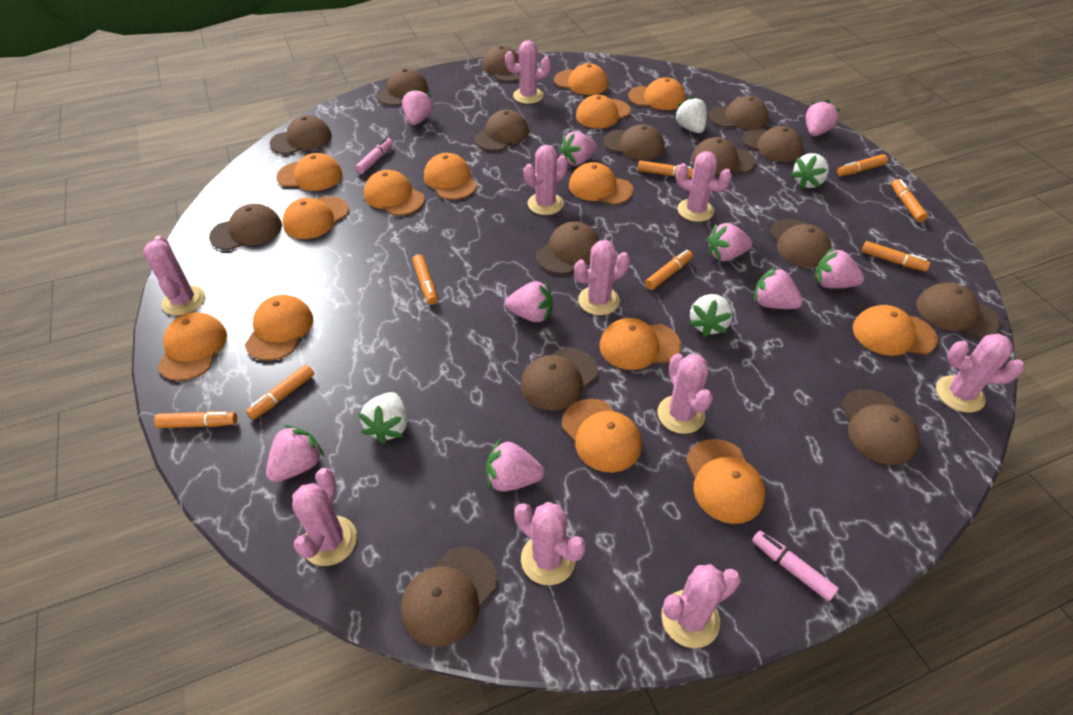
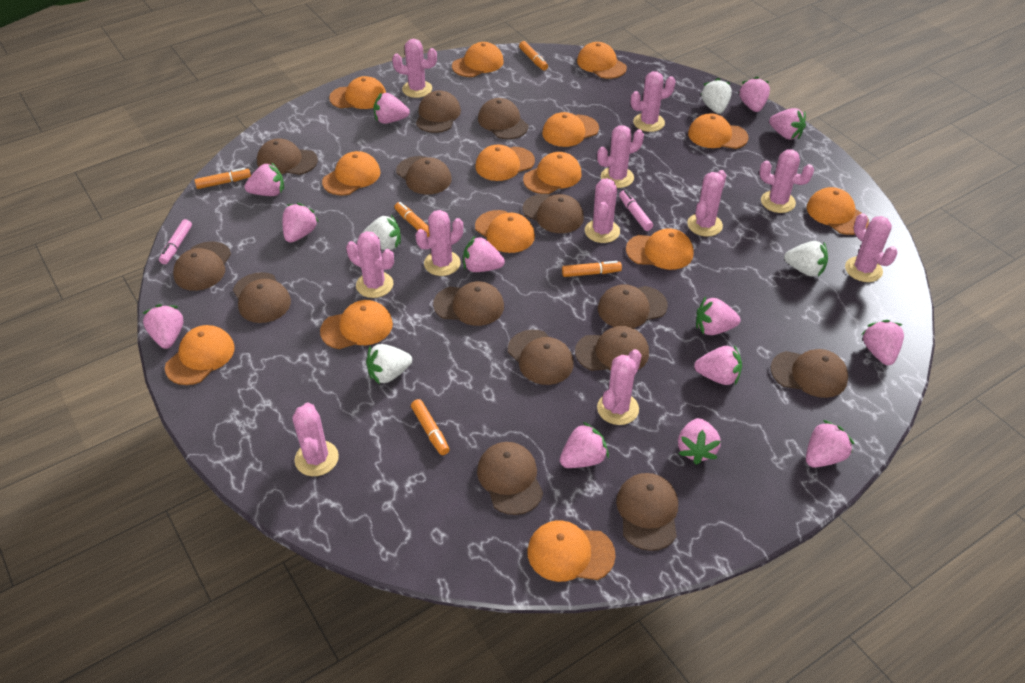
brown cap: [209,204,282,250] [270,115,332,154] [376,68,428,106] [401,547,498,647] [474,110,529,151] [482,45,519,82] [521,348,598,411] [536,221,599,274] [603,124,664,160] [691,137,756,174] [709,96,769,130] [742,126,804,162] [769,219,832,268] [841,389,920,465] [916,283,1001,339] = 15 -> [173,241,231,291] [233,272,291,323] [257,139,318,175] [396,156,452,195] [416,90,461,133] [433,281,504,326] [477,442,543,515] [478,98,529,139] [508,330,574,385] [523,194,584,233] [575,326,649,371] [598,284,668,328] [616,473,678,551] [771,349,848,398] = 14
orange marker: [154,411,237,428] [246,364,314,420] [412,254,438,305] [638,160,693,178] [645,250,693,290] [837,154,888,176] [861,241,930,272] [891,179,928,222] = 8 -> [195,168,251,189] [395,202,430,237] [411,399,450,455] [519,41,548,70] [562,261,622,277] = 5
pink cactus: [143,236,205,315] [292,468,357,566] [505,40,551,104] [515,502,586,585] [524,145,568,215] [574,240,630,315] [658,353,713,434] [661,564,741,648] [676,151,732,222] [936,333,1024,413] = 10 -> [292,403,339,476] [346,231,394,298] [392,39,437,98] [416,210,463,276] [585,178,620,243] [597,125,644,188] [597,349,641,425] [631,71,676,132] [687,170,726,237] [759,149,814,213] [845,213,898,282] = 11
pink strawberry: [266,425,324,482] [402,88,434,125] [486,439,544,492] [505,281,553,322] [559,131,597,166] [707,223,752,261] [754,267,803,309] [806,100,840,136] [815,248,864,288] = 9 -> [143,304,183,349] [245,162,284,196] [282,203,319,243] [373,93,410,124] [463,236,505,272] [560,422,609,468] [678,418,721,465] [694,345,742,385] [696,297,741,335] [739,76,770,112] [769,108,806,140] [806,420,854,468] [861,320,904,365] = 13

